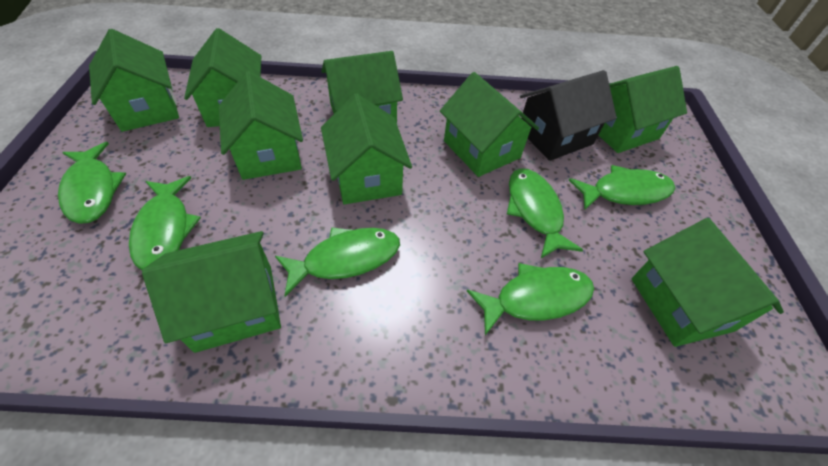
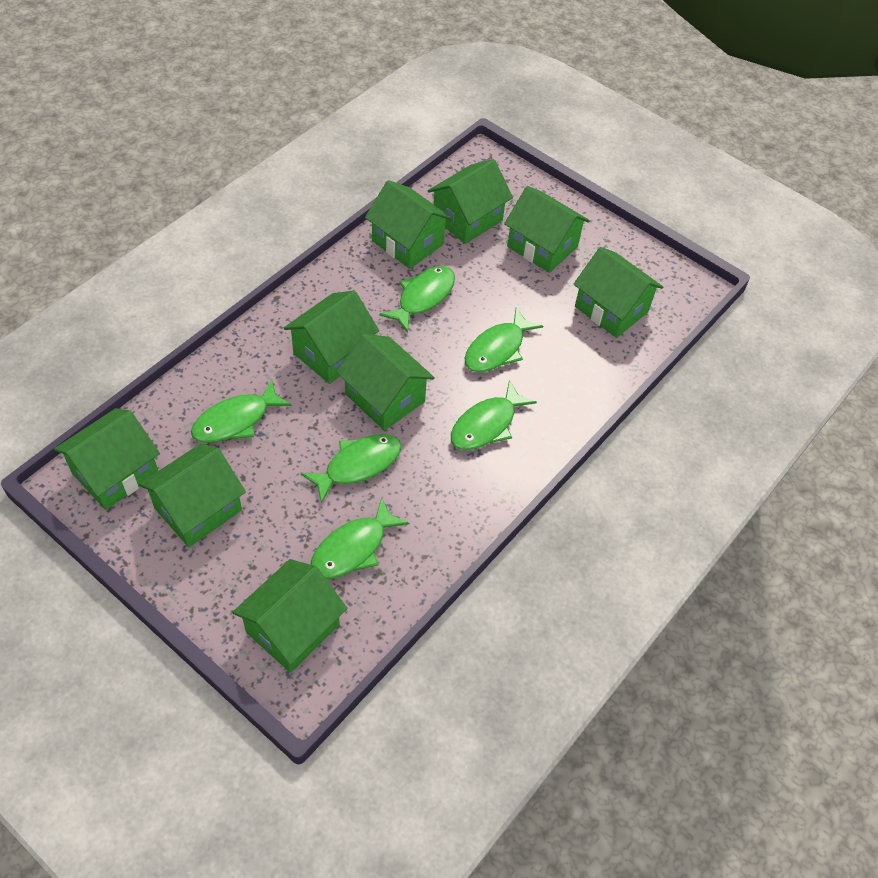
black house: [520,70,617,161] = 1 -> none = 0

